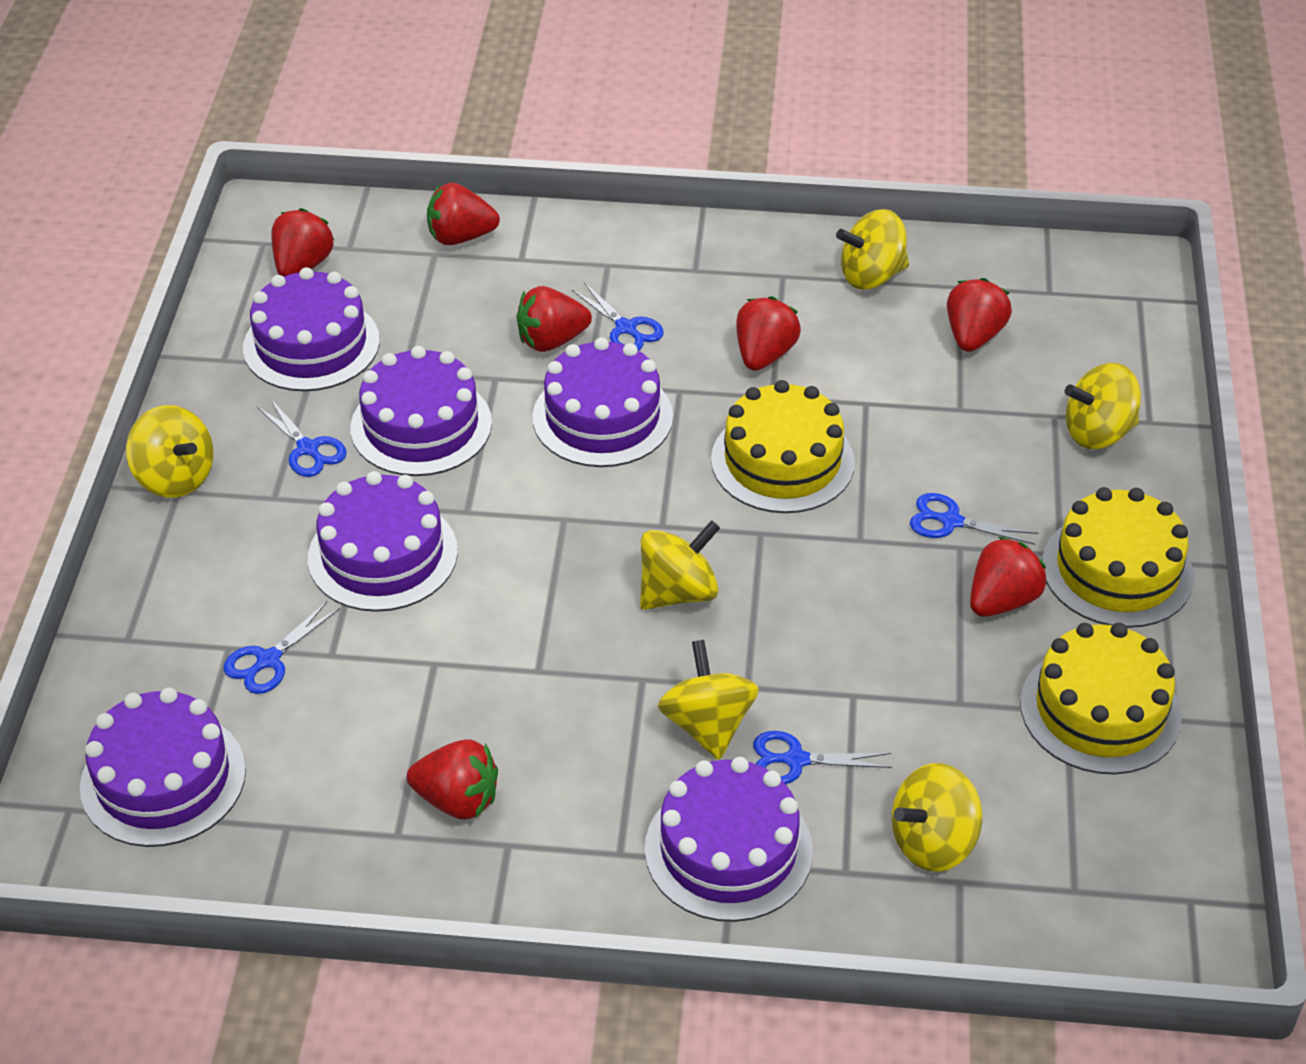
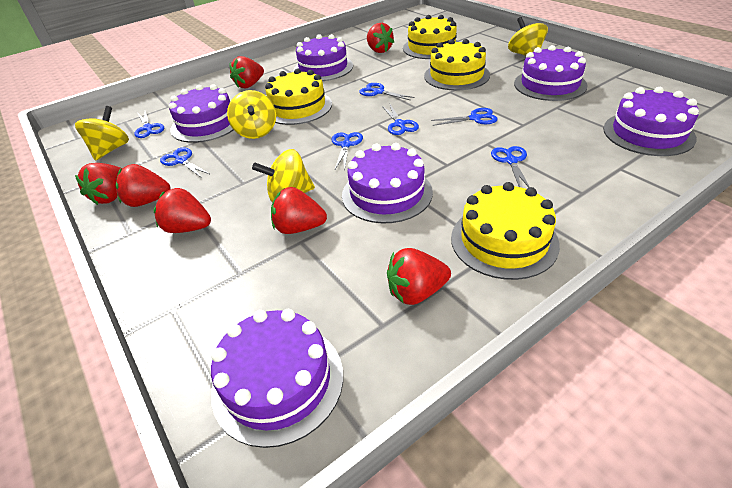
blue scissors: [223,601,340,694] [256,398,347,477] [572,283,664,351] [753,731,892,784] [910,493,1038,545] = 5 -> [135,111,164,138] [160,148,210,178] [332,132,363,170] [359,83,415,101] [382,103,419,135] [431,108,498,126] [491,146,530,188] = 7
yellow cake: [711,380,855,513] [1020,623,1182,774] [1042,487,1194,628] = 3 -> [265,68,332,125] [403,15,459,59] [424,39,490,91] [451,182,560,280] = 4
yellow spinning top: [126,405,213,498] [640,520,720,610] [658,640,759,760] [836,209,909,290] [892,763,982,872] [1065,363,1141,449] = 6 -> [75,106,129,161] [227,90,276,139] [252,149,315,202] [508,17,548,56] = 4

